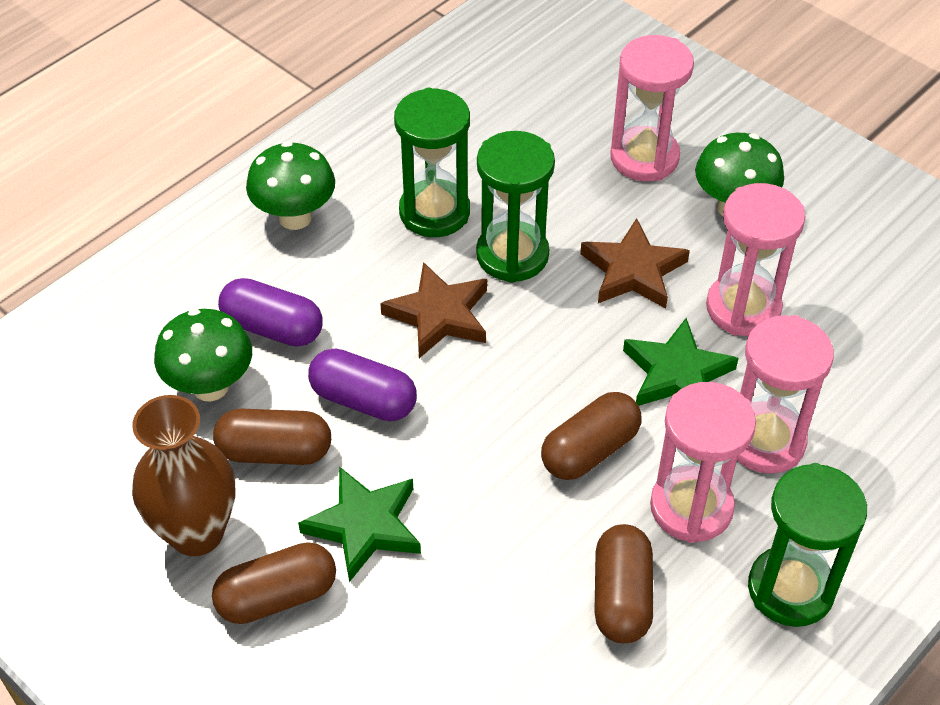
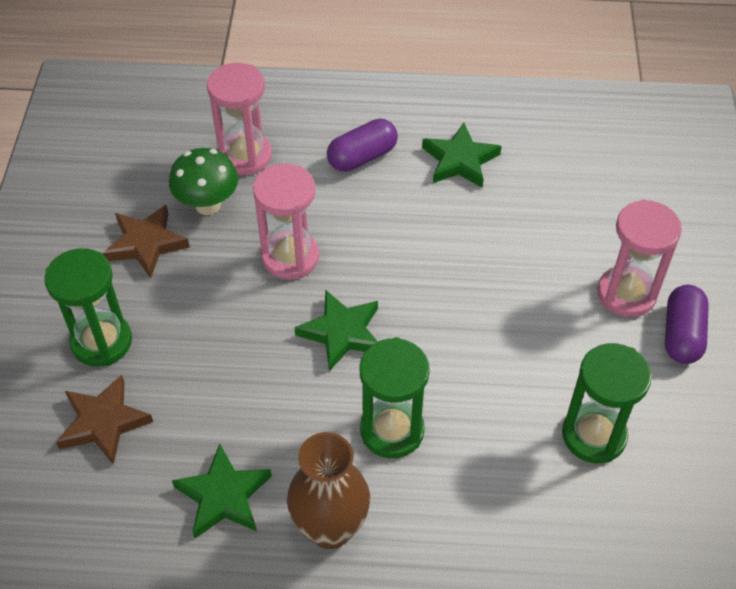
brown capsule: [212,542,336,624] [213,409,331,465] [541,392,641,480] [594,524,653,643] = 4 -> none = 0
green mushroom: [154,309,252,402] [246,141,335,230] [695,133,784,216] = 3 -> [169,148,238,215] = 1
green star: [298,466,421,582] [623,318,739,406] = 2 -> [172,444,272,538] [294,290,378,371] [422,123,501,188] = 3
pink hourglass: [610,35,694,181] [650,382,756,543] [706,183,805,336] [737,315,834,474] = 4 -> [207,63,272,175] [253,164,319,280] [597,199,682,317] = 3

